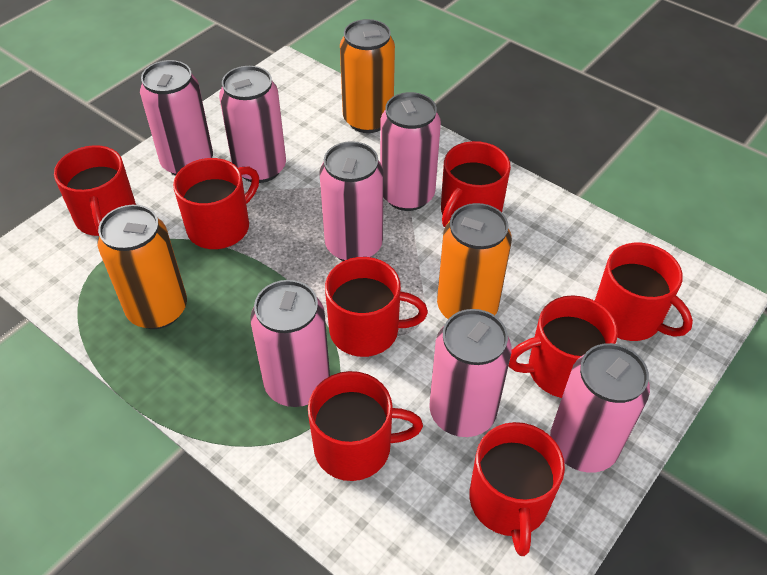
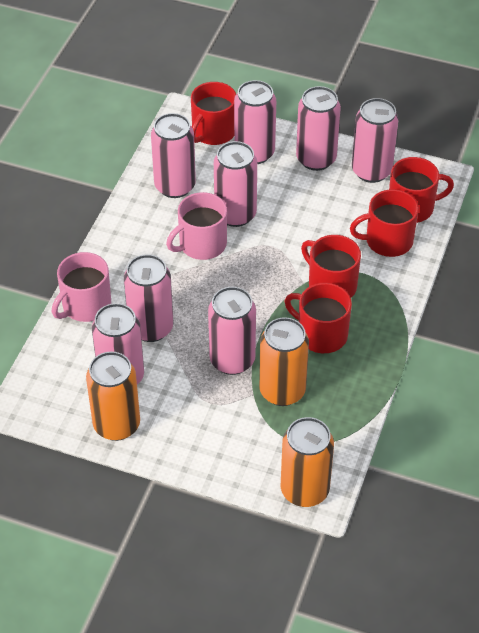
pink can: [140,60,213,176] [219,66,286,183] [250,280,330,407] [319,141,384,261] [380,92,441,211] [429,309,512,437] [550,343,650,473] = 7 -> [92,303,144,385] [124,254,173,342] [151,113,196,198] [208,287,256,375] [214,141,257,227] [234,80,276,164] [296,86,341,171] [352,98,399,183] = 8
pink mug: none = 0 -> [52,252,111,322] [166,192,227,260] = 2
red mug: [54,145,136,236] [173,158,259,249] [308,371,423,481] [325,257,428,357] [441,141,511,227] [469,422,565,556] [508,295,618,398] [595,243,693,341] = 8 -> [191,82,236,145] [285,283,352,353] [301,235,361,298] [350,189,419,257] [389,157,454,223] = 5

